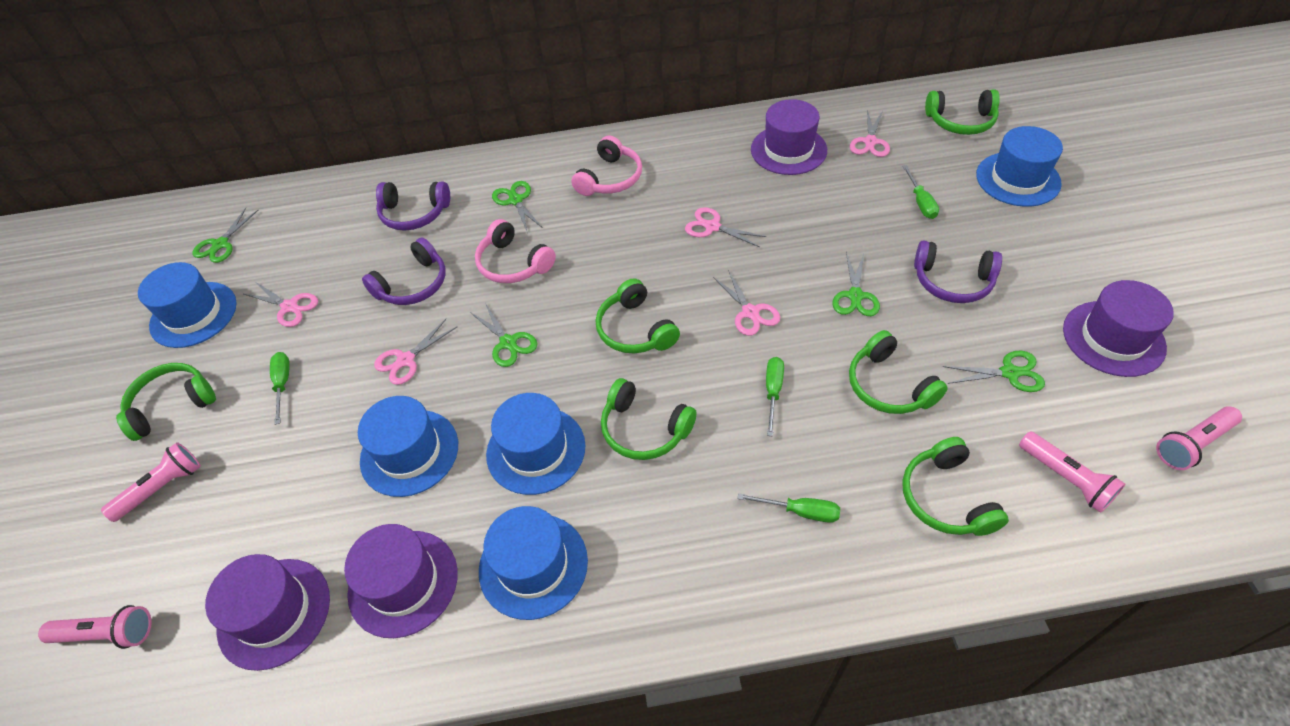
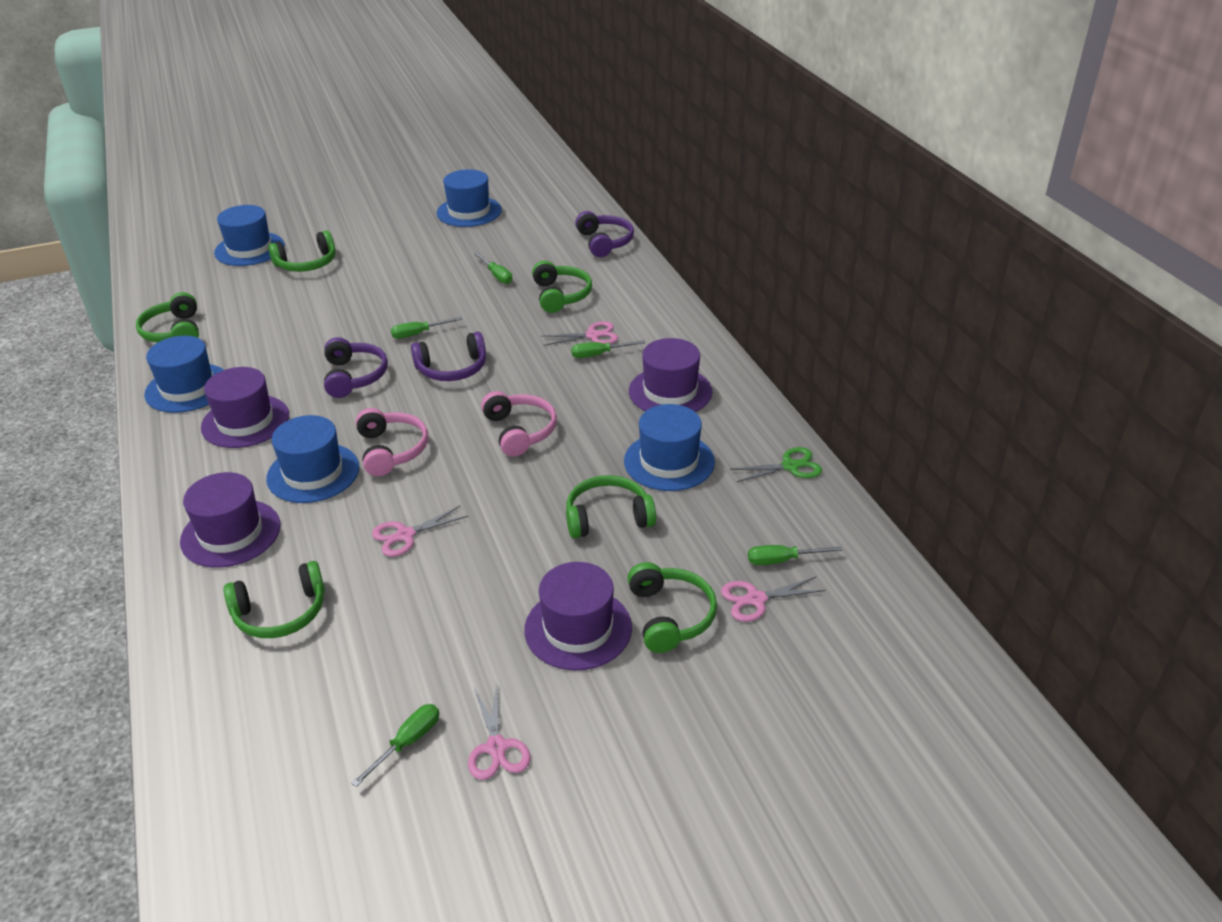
green scissors: [192,208,258,263] [470,303,537,367] [492,181,543,234] [832,252,880,316] [943,351,1045,392] = 5 -> [730,447,822,482] = 1
green screwdriver: [270,352,290,425] [737,493,840,523] [766,357,784,436] [902,165,939,219] = 4 -> [351,704,439,787] [391,317,463,339] [474,252,513,284] [571,340,645,358] [748,545,843,565] = 5
pink flashlight: [38,605,152,649] [101,442,201,522] [1019,431,1125,513] [1156,406,1242,470] = 4 -> none = 0
pink scissors: [244,282,318,327] [374,319,457,385] [685,207,766,247] [713,270,780,336] [850,110,890,157] = 5 -> [372,506,469,557] [468,684,531,780] [542,321,618,346] [721,577,825,622] = 4

